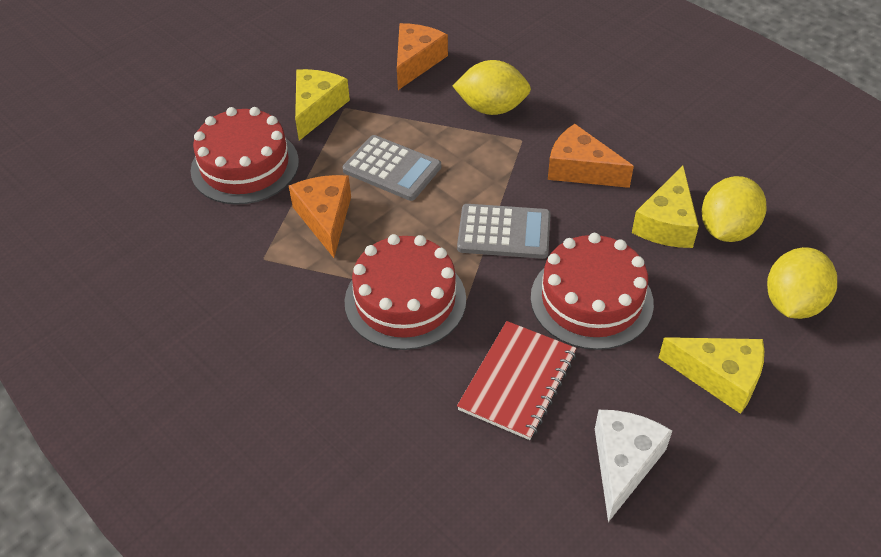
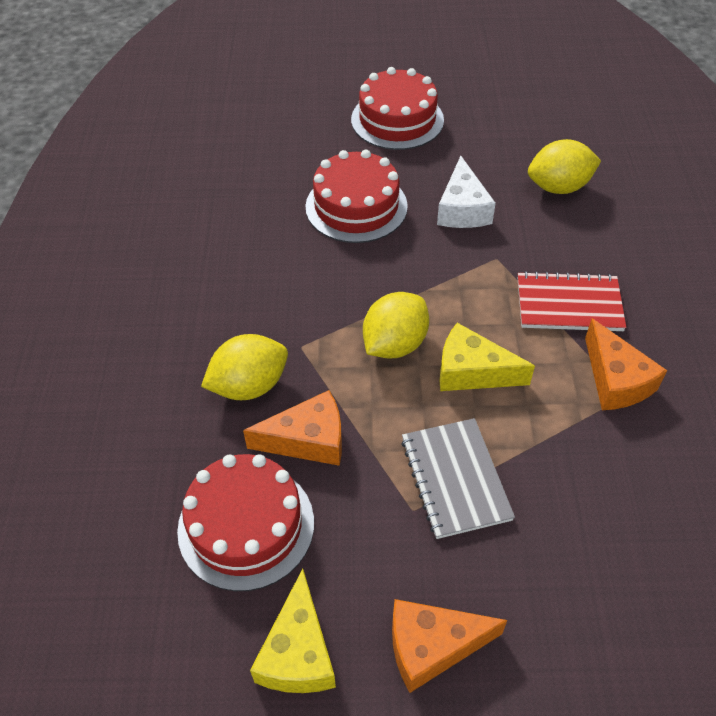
grey calculator: [343,135,441,201] [457,204,551,259] = 2 -> none = 0
grey notebook: none = 0 -> [401,418,515,539] = 1
yellow cheese: [295,69,350,141] [632,166,699,248] [659,337,764,414] = 3 -> [250,569,336,693] [439,323,535,391] = 2

